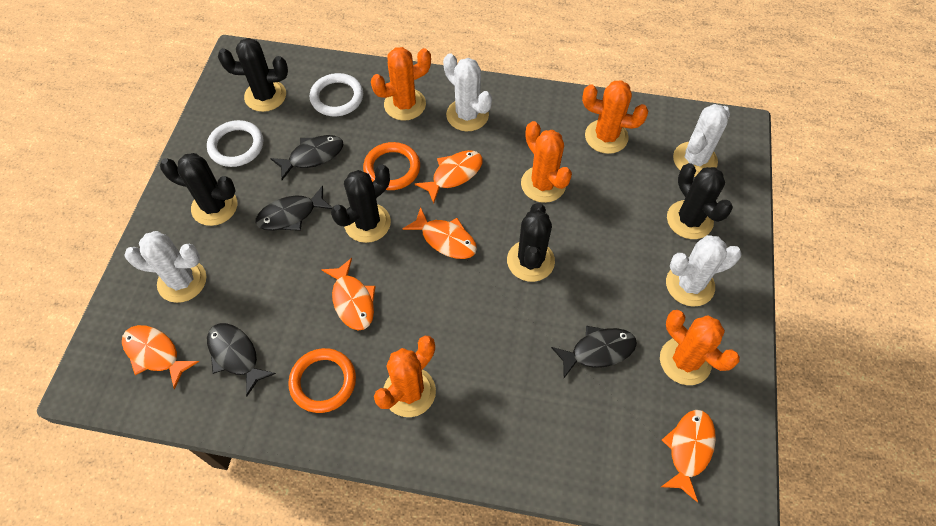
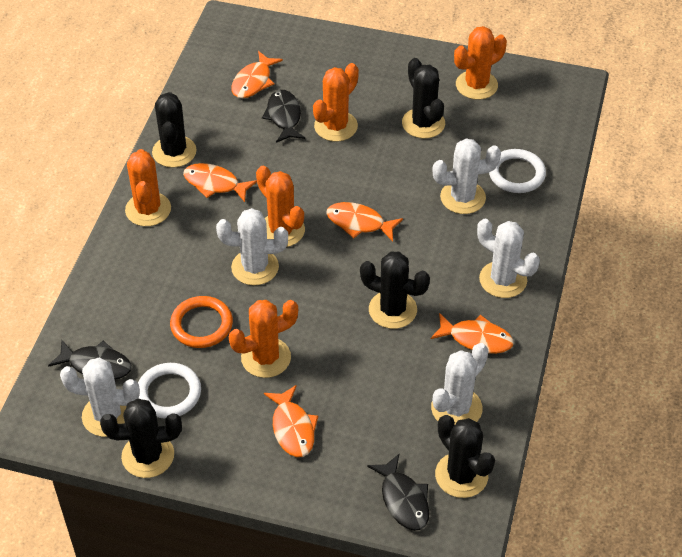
black fish: [207,323,276,396] [255,185,332,231] [270,135,344,180] [551,326,637,378] = 4 -> [48,340,132,380] [262,90,305,143] [367,454,429,531] = 3
orange ring: [288,348,356,413] [363,142,420,190] = 2 -> [170,296,233,348] = 1
white cactus: [124,231,206,303] [443,53,492,131] [666,235,742,307] [673,104,730,177] = 4 -> [60,358,140,437] [216,208,288,285] [431,343,488,426] [432,138,501,214] [477,219,540,298] = 5

